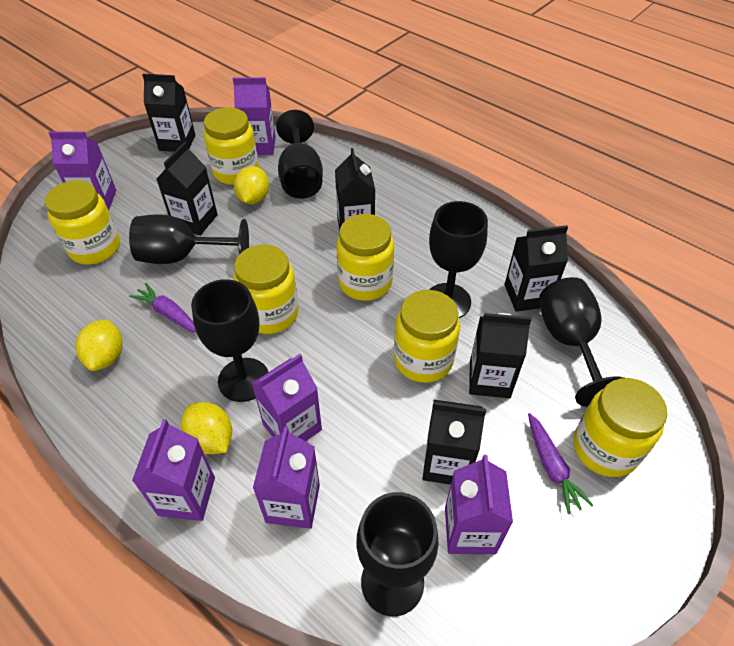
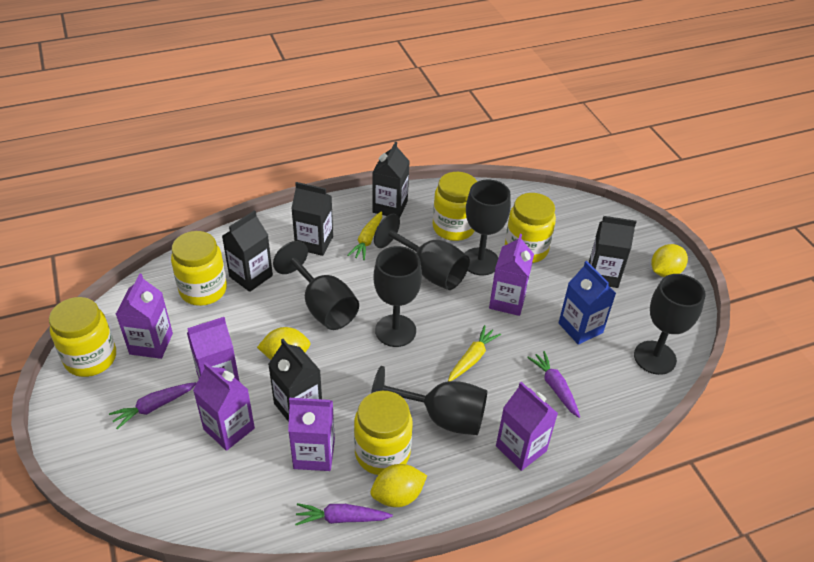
black carton: [142,74,195,152] [156,142,218,235] [335,148,375,231] [423,400,486,485] [469,313,532,398] [505,225,568,312] = 6 -> [222,210,273,292] [268,339,322,422] [291,182,333,256] [372,142,410,218] [589,216,636,288] = 5
blue carton: none = 0 -> [559,261,616,345] = 1
purple carrot: [129,283,196,332] [528,413,593,514] = 2 -> [109,382,197,429] [295,503,393,525] [527,351,580,418] = 3
yellow carrot: none = 0 -> [347,211,382,260] [448,325,501,381] = 2
yellow jar: [45,180,120,264] [204,107,259,185] [233,245,299,334] [337,214,394,301] [394,290,460,383] [574,378,667,477] = 6 -> [49,297,116,377] [171,231,227,306] [354,391,413,475] [433,172,477,241] [505,193,556,263] = 5

